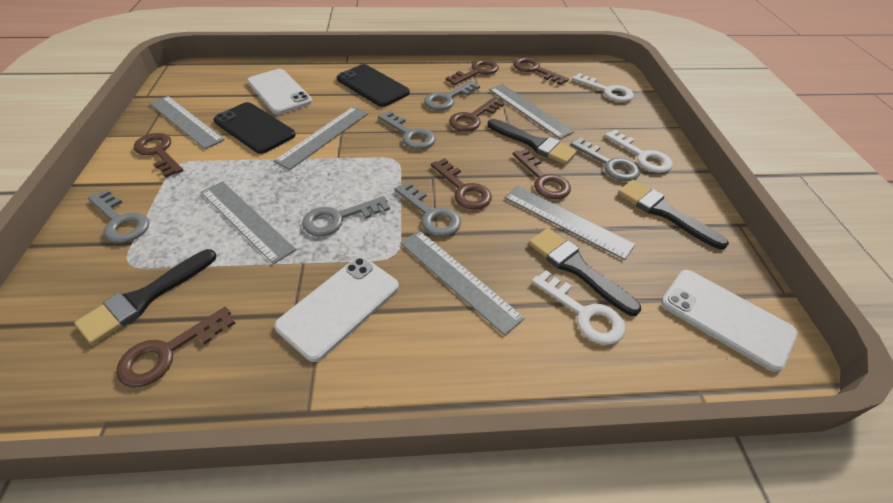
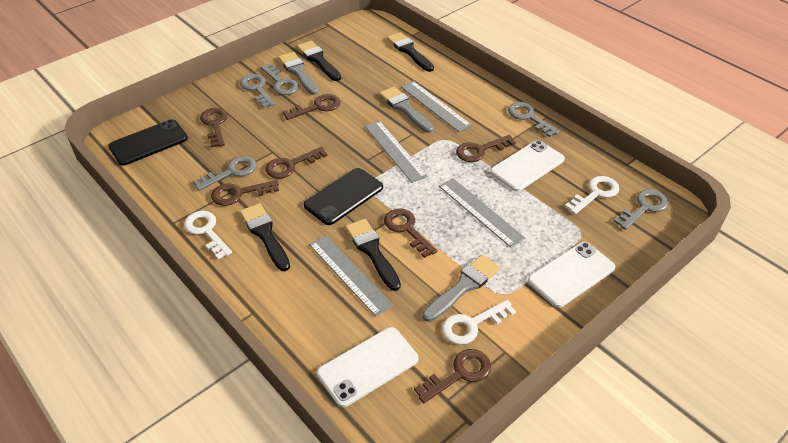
grey brush: none = 0 -> [278,52,319,95] [379,87,434,133] [422,255,500,322] = 3
grey key: [88,189,149,243] [302,196,390,236] [378,111,436,150] [395,182,461,237] [424,80,480,110] [570,138,640,181] = 6 -> [193,156,256,191] [240,74,275,108] [261,63,299,95] [508,102,560,137] [614,189,668,230] = 5
grey ruler: [149,96,225,149] [201,181,296,264] [274,107,368,170] [400,230,525,336] [489,84,574,139] [504,185,636,260] = 6 -> [309,235,393,317] [365,121,428,183] [401,81,472,132] [439,178,525,248] = 4

